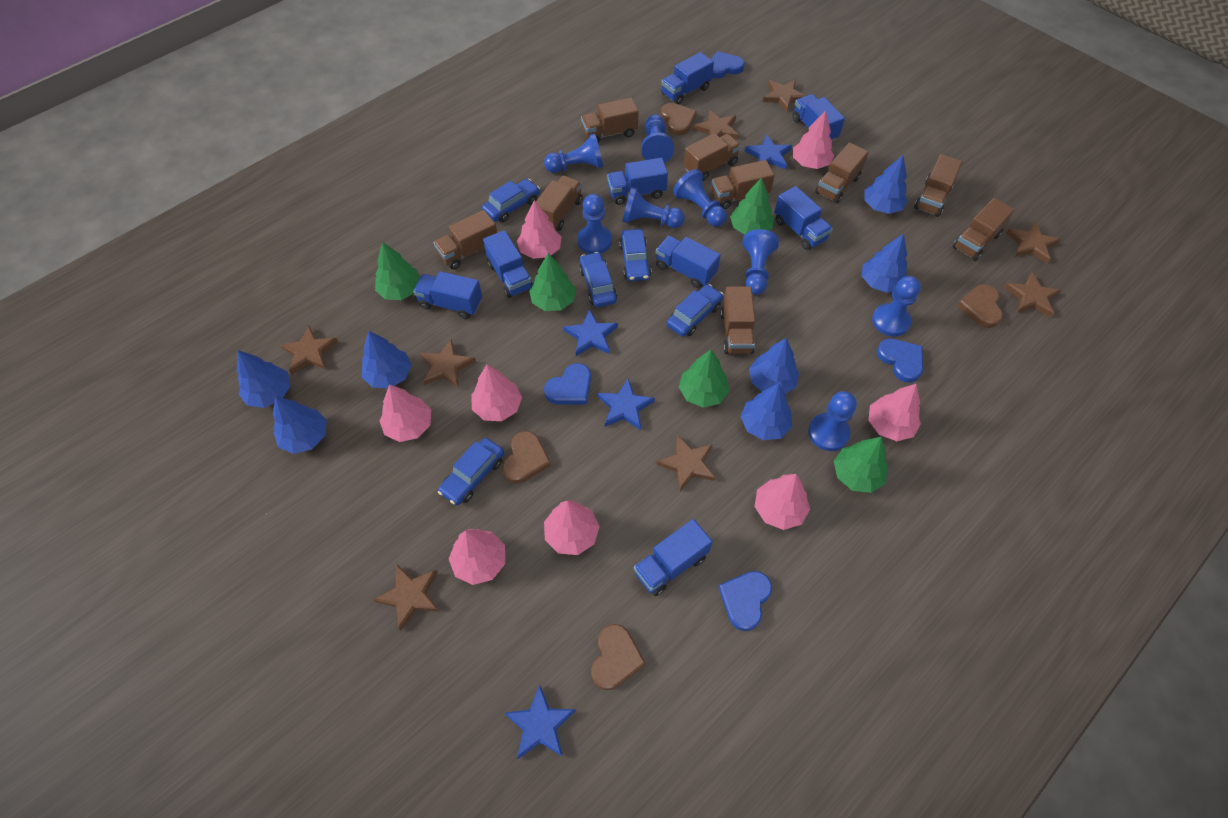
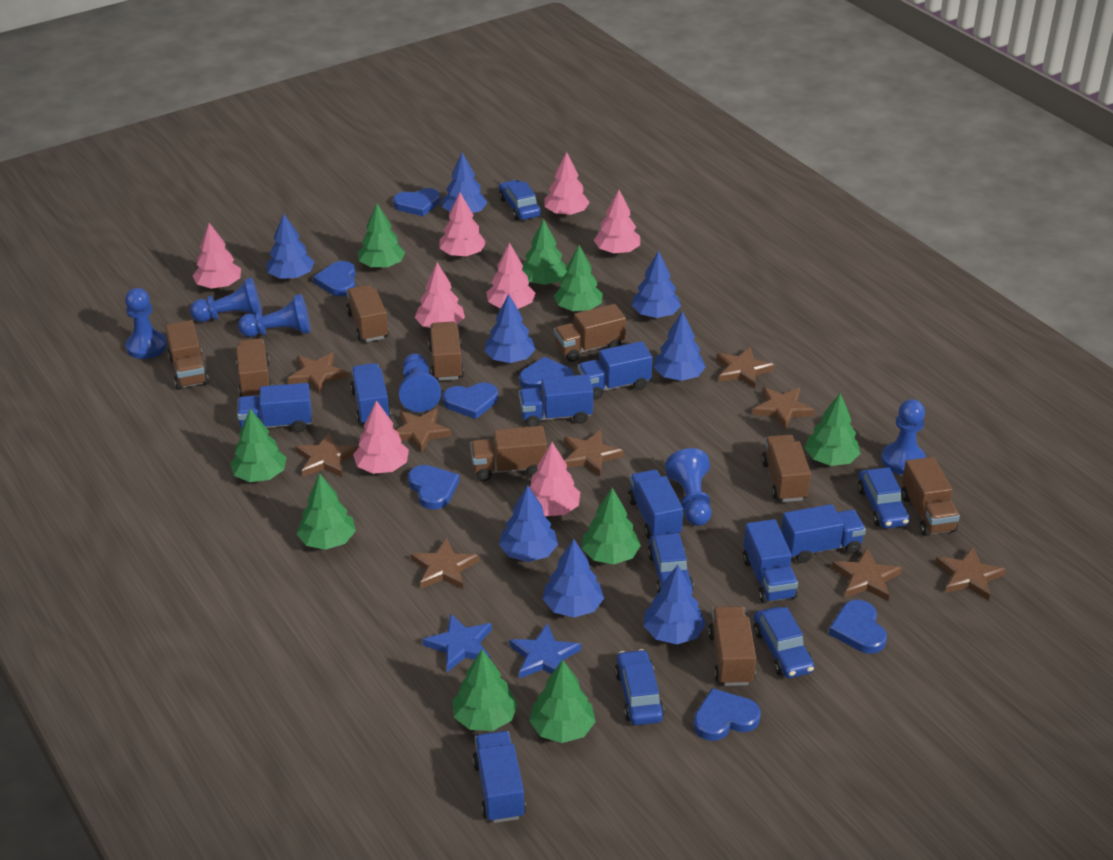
blue heart: [544,363,591,404] [711,51,745,79] [718,571,772,631] [877,338,923,383] = 4 -> [313,261,356,296] [393,188,440,216] [408,465,460,510] [443,383,498,419] [519,357,574,390] [693,688,761,741] [829,600,887,654] = 7
blue pawn: [544,134,603,173] [577,194,612,254] [622,187,685,228] [641,114,674,163] [673,169,727,227] [742,229,779,295] [808,391,857,451] [872,276,921,337] = 8 -> [125,288,167,359] [190,277,262,322] [238,294,311,337] [399,353,441,412] [665,448,712,526] [881,399,926,475] = 6
blue star: [504,685,576,759] [563,310,618,356] [597,379,655,430] [745,134,792,169] = 4 -> [422,614,492,672] [509,623,581,678] = 2
blue tree: [237,350,291,408] [273,396,327,454] [362,331,412,388] [740,383,792,440] [749,338,799,394] [862,233,907,293] [864,155,908,214] = 7 -> [266,214,314,279] [442,152,488,213] [484,294,536,363] [499,485,558,562] [543,539,604,618] [631,251,681,318] [643,565,706,644] [654,311,706,381] = 8
brown heart: [502,431,551,483] [591,624,646,690] [660,103,697,135] [957,284,1003,328] = 4 -> none = 0
brown star: [280,326,338,374] [374,565,440,630] [420,339,476,388] [656,435,716,491] [693,110,739,139] [763,80,807,112] [1004,273,1061,318] [1006,222,1061,264] = 8 -> [287,352,348,394] [295,432,358,477] [396,408,452,453] [411,538,479,589] [564,430,624,477] [716,347,775,389] [752,387,815,430] [832,548,902,601] [935,547,1006,601] = 9
green tree: [375,242,420,300] [529,253,576,311] [679,350,729,408] [730,177,774,235] [834,437,888,493] = 5 -> [230,409,287,482] [297,473,356,550] [358,204,405,269] [452,649,518,731] [522,219,567,285] [529,660,596,743] [554,245,603,311] [582,488,641,564] [804,393,860,466] = 9

